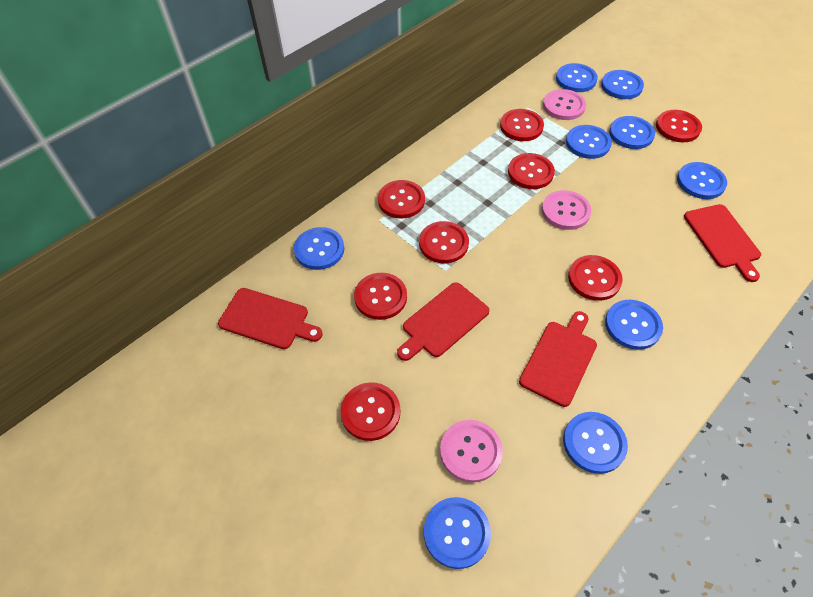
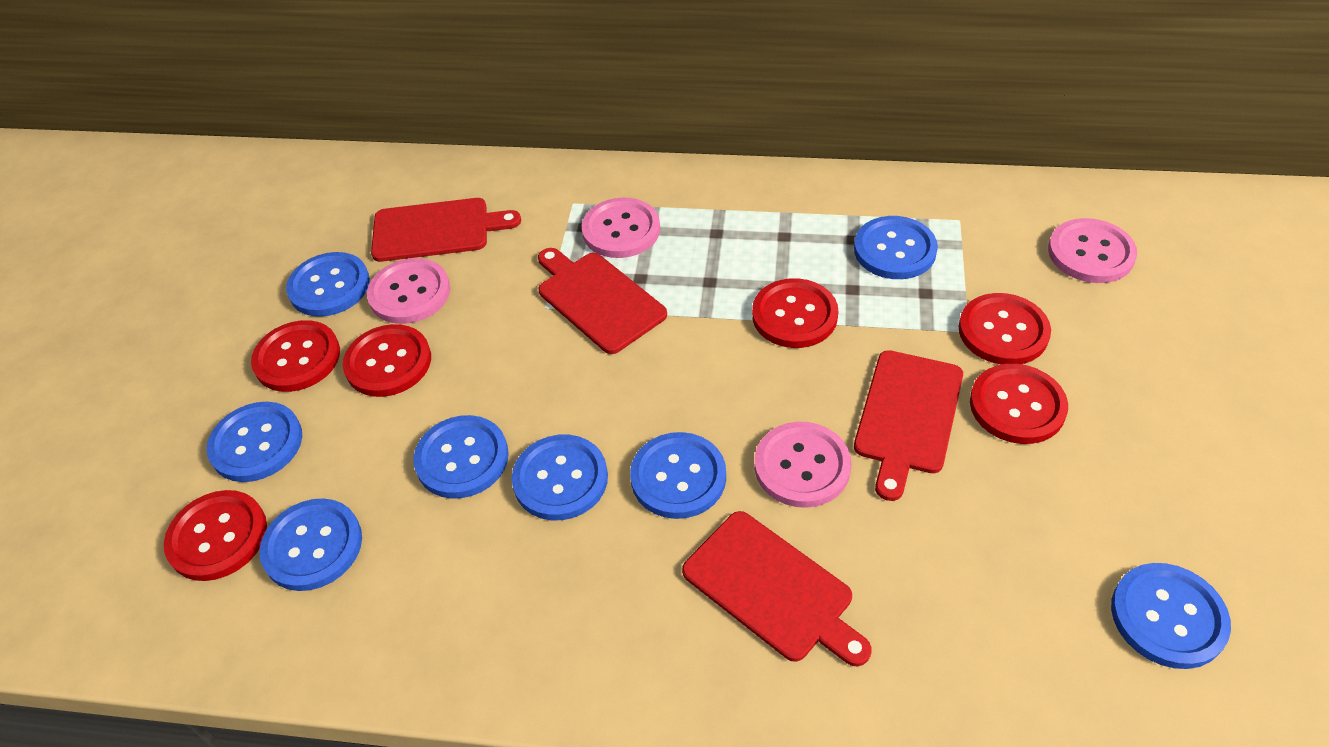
blue button: [294,227,344,270] [424,497,491,569] [556,63,598,92] [563,412,628,474] [566,125,612,159] [601,70,644,99] [605,300,663,350] [609,116,655,149] [677,162,727,199] = 9 -> [207,402,302,482] [259,498,362,591] [286,252,370,317] [413,415,509,499] [512,434,608,520] [630,432,726,519] [854,216,938,279] [1111,563,1231,669] = 8
pink button: [440,420,503,483] [542,190,591,230] [543,89,586,120] = 3 -> [367,258,450,324] [582,198,660,258] [755,422,851,508] [1048,218,1137,283] = 4
red button: [340,382,400,441] [354,273,407,320] [378,180,425,219] [419,221,469,263] [500,109,544,141] [508,153,555,189] [568,255,623,301] [656,110,702,142] = 8 -> [164,490,267,581] [251,320,340,392] [343,324,431,397] [752,278,838,348] [958,293,1051,365] [970,364,1068,444] = 6

